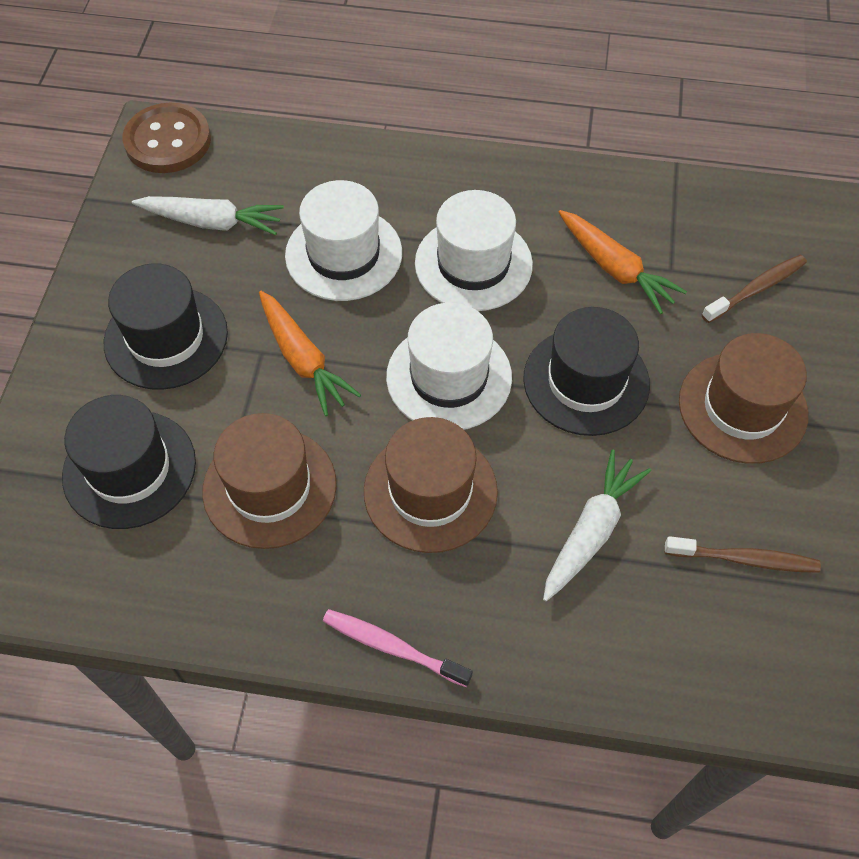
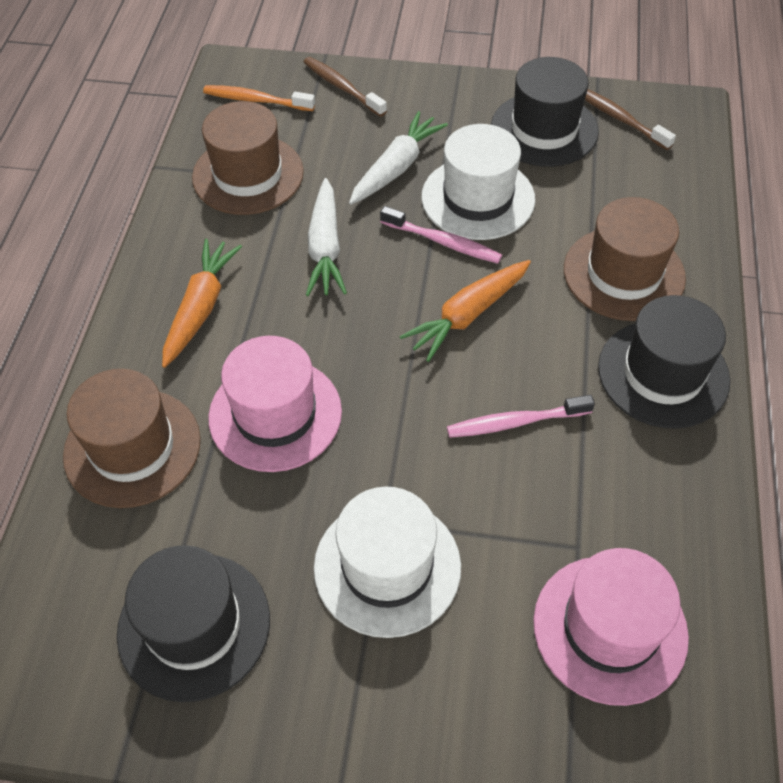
brown button: [122,103,211,173] = 1 -> none = 0
orange toothbrush: none = 0 -> [203,85,315,111] = 1
pink hat: none = 0 -> [208,336,342,472] [533,548,689,706] = 2
pink toothbrush: [323,609,473,687] = 1 -> [380,206,502,264] [447,395,595,438] = 2
white hat: [285,180,402,301] [386,303,512,430] [415,190,533,311] = 3 -> [314,487,461,638] [422,124,535,240] = 2

